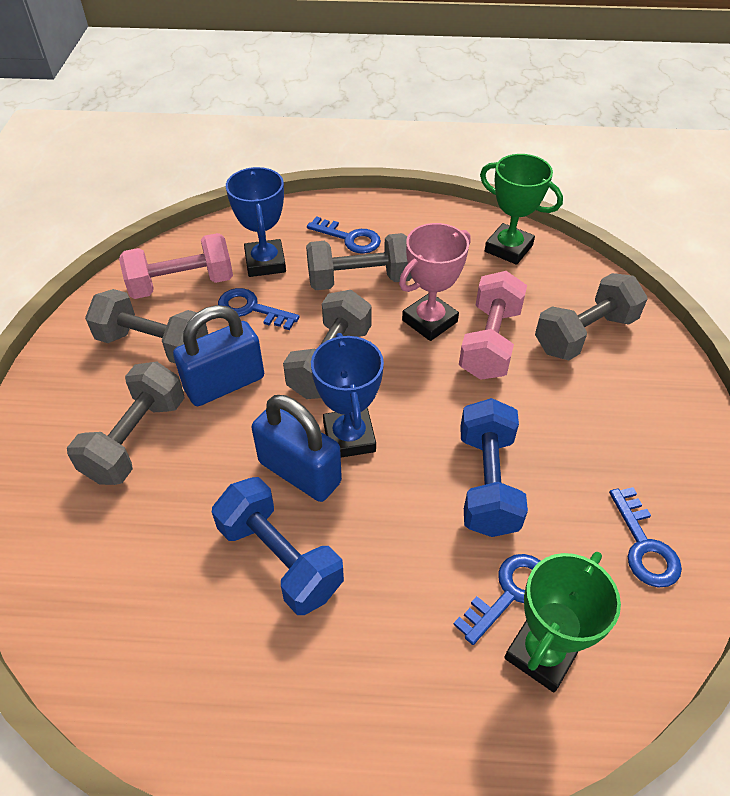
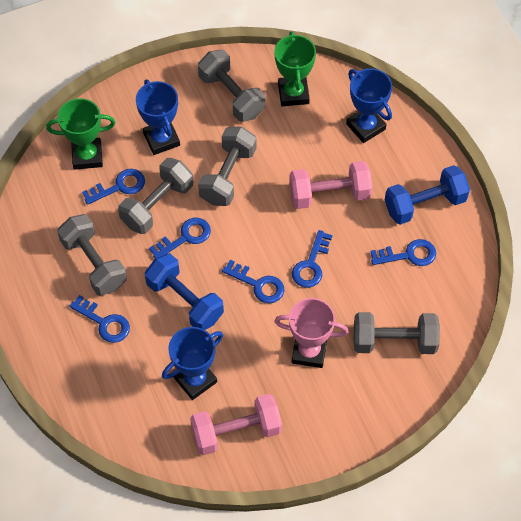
blue key: [218,288,300,330] [307,216,381,254] [453,554,541,645] [609,487,682,587] = 4 -> [69,295,130,343] [82,169,145,205] [149,218,211,259] [222,260,284,303] [292,230,333,288] [371,239,436,266] = 6
blue padlock: [173,305,264,406] [251,395,342,502] = 2 -> none = 0
blue trophy: [226,167,286,277] [311,333,384,458] = 2 -> [136,79,180,155] [162,327,223,400] [346,68,392,143] = 3

